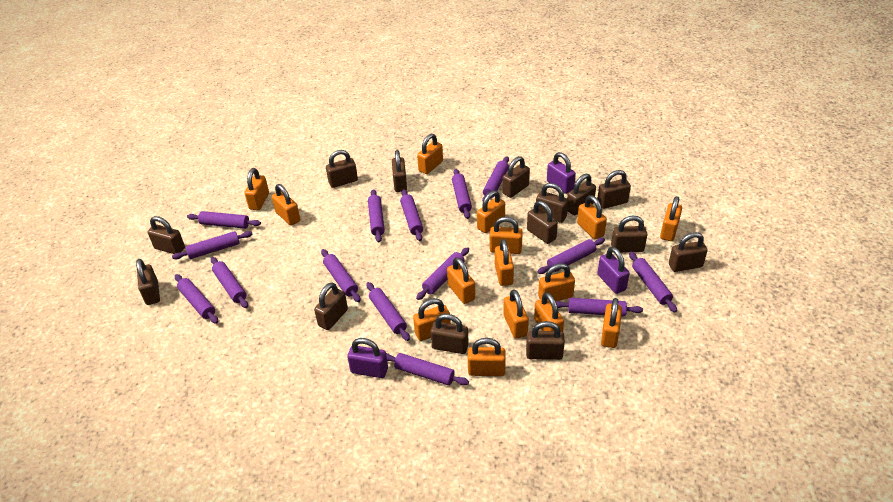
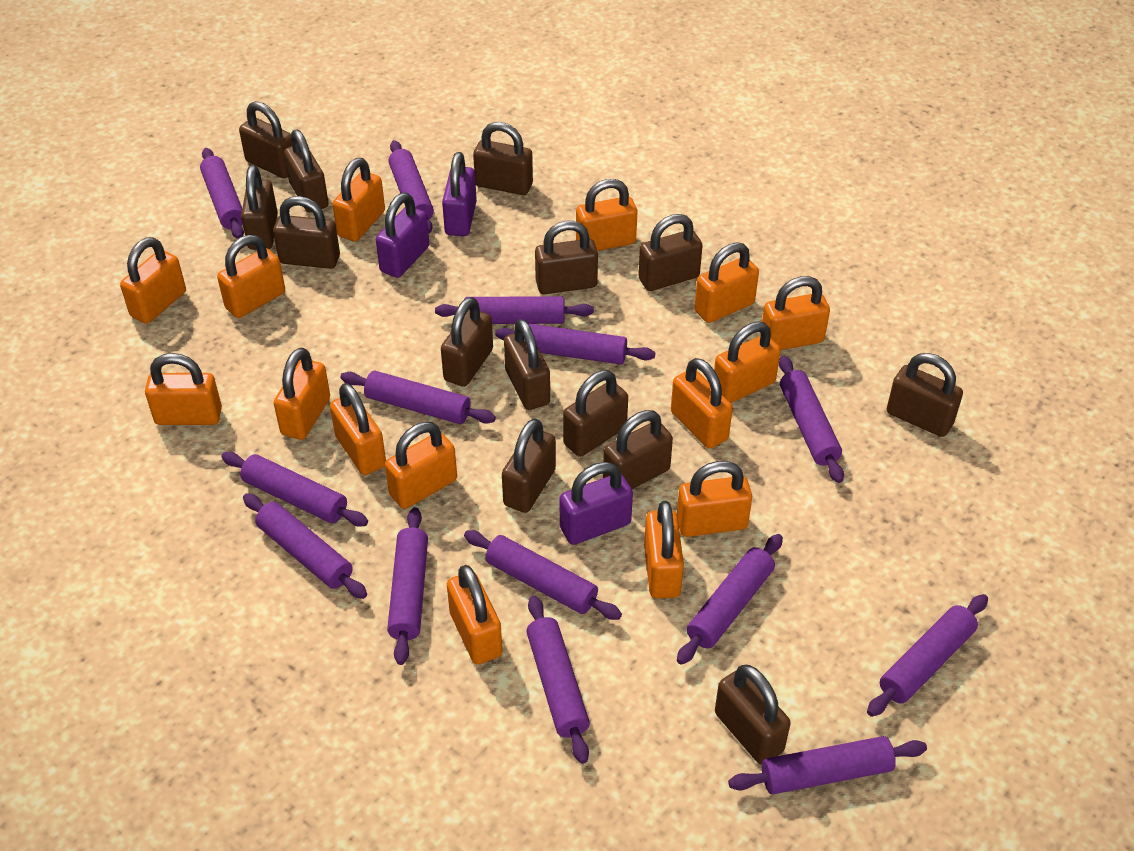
purple rolling pin: [172,231,252,259] [175,274,218,324] [187,211,261,229] [211,257,248,308] [321,249,361,302] [366,282,410,341] [368,189,385,243] [386,353,469,385] [400,189,423,241] [416,247,469,300] [452,169,472,219] [482,156,509,201] [537,238,605,274] [556,298,643,317] [629,252,677,312] = 15 -> [200,148,244,239] [221,452,368,527] [243,493,367,599] [340,371,496,424] [387,507,428,665] [388,140,434,234] [435,296,594,324] [464,530,622,620] [495,324,655,365] [526,596,590,764] [677,534,783,665] [728,736,927,794] [779,356,844,483] [867,594,988,717] = 14

